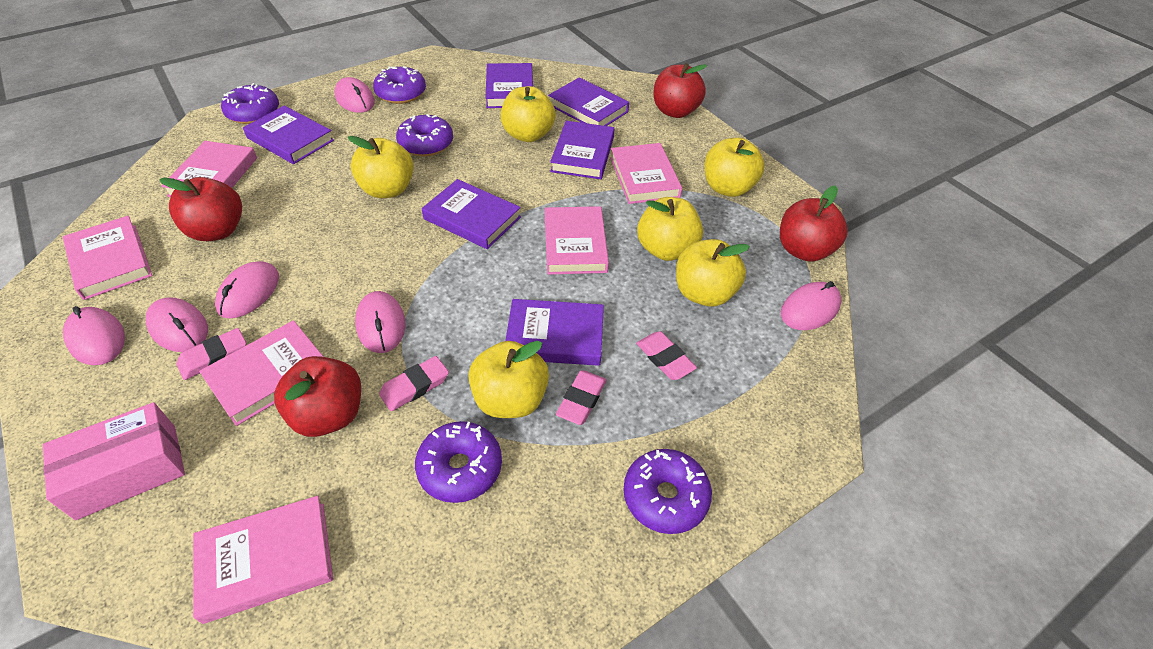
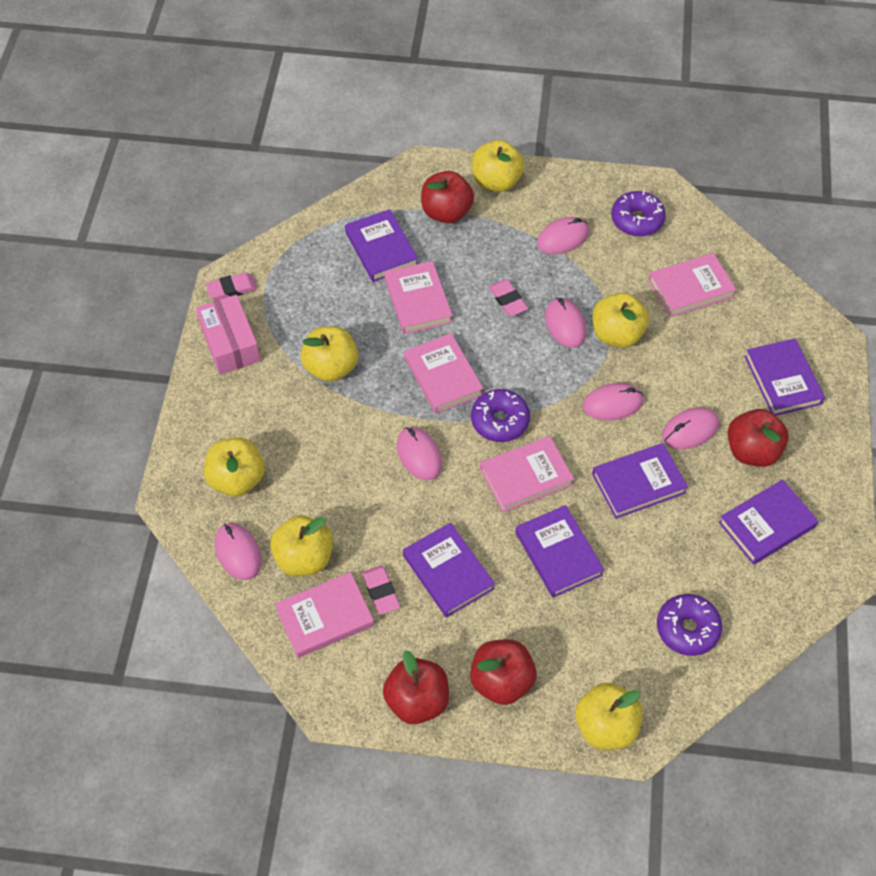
pink book: [63,216,152,300] [161,141,257,197] [193,496,333,624] [199,320,324,426] [545,206,609,275] [610,143,682,204] = 6 -> [275,572,374,658] [384,261,453,334] [404,333,484,414] [480,436,574,513] [648,253,736,317] = 5
pink eraser: [176,328,246,380] [379,356,449,411] [556,370,607,425] [636,331,697,380] = 4 -> [206,273,257,300] [362,565,400,615] [489,279,528,316] = 3
purple donut: [221,83,279,124] [373,66,426,104] [396,114,453,156] [415,421,502,503] [624,449,712,534] = 5 -> [471,389,530,442] [611,191,666,237] [657,594,722,656] = 3

